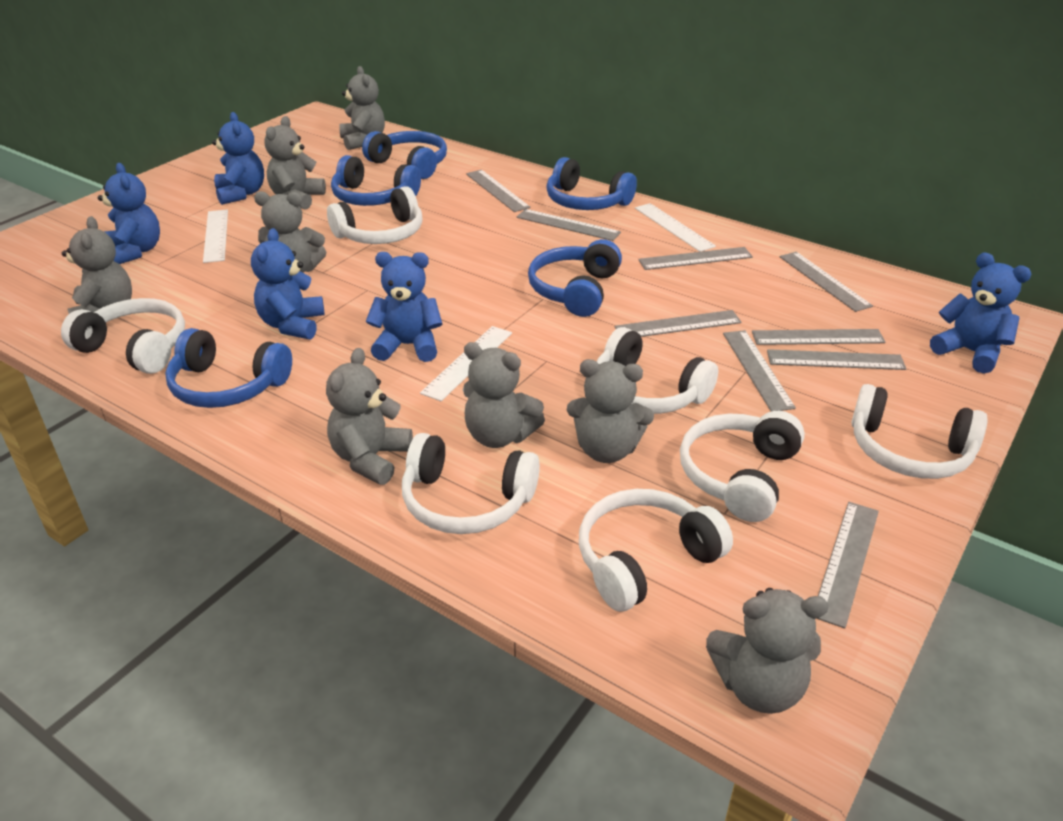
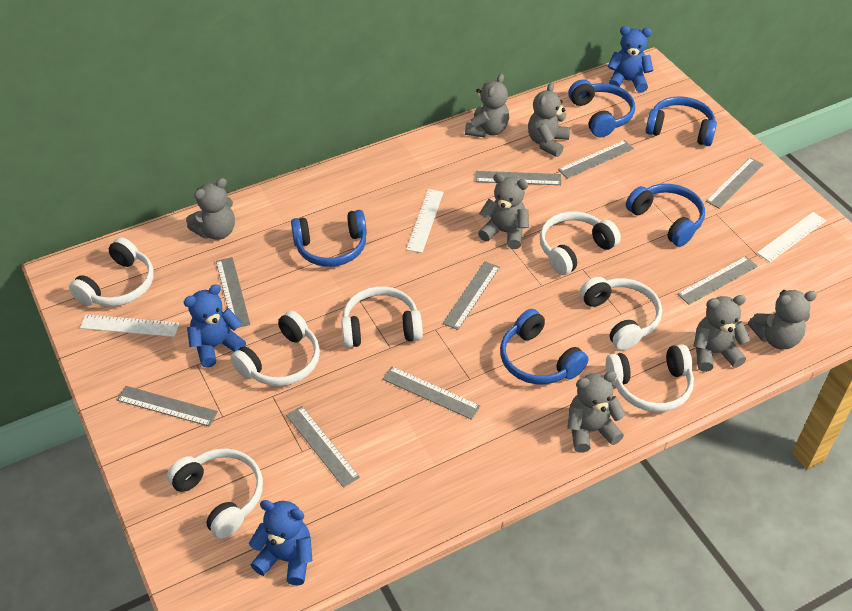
blue teddy bear: [98,163,160,264] [212,112,264,205] [251,228,324,340] [365,252,442,362] [930,252,1031,374] = 5 -> [184,284,246,368] [249,500,312,585] [607,26,653,93] = 3
grey teddy bear: [62,216,132,314] [254,191,326,273] [265,116,326,210] [326,348,413,485] [339,66,385,150] [463,342,545,448] [567,359,654,463] [706,588,829,714] = 8 -> [186,178,235,240] [465,74,509,138] [478,173,529,249] [528,82,570,157] [567,371,626,453] [693,295,750,372] [748,290,817,349] = 7

